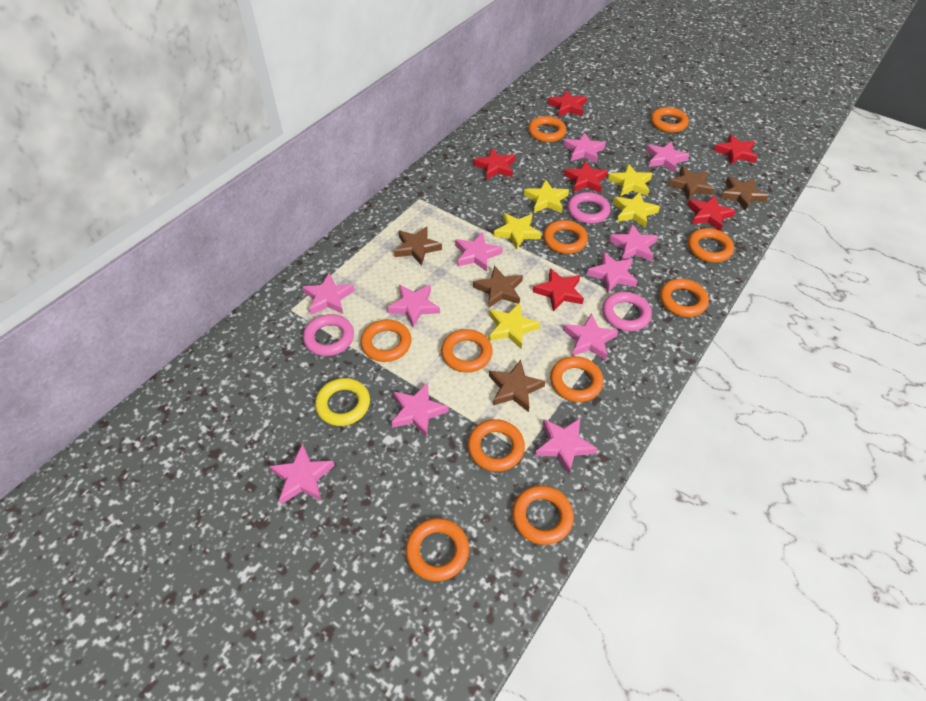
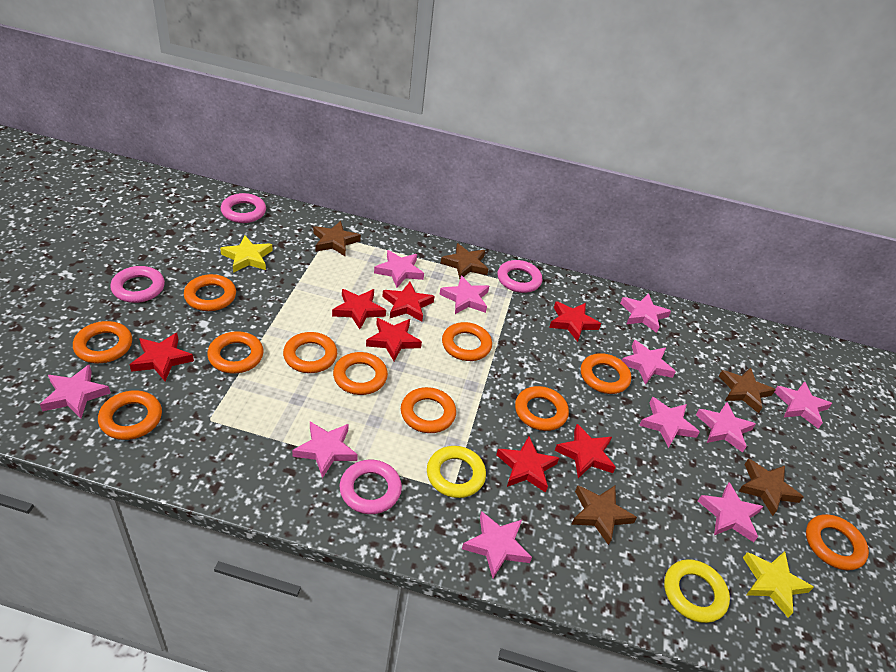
pink ring: [303,314,354,356] [567,192,610,224] [602,292,652,331] = 3 -> [110,266,165,303] [221,193,266,223] [340,460,402,514] [497,260,542,293] = 4
red star: [473,148,515,180] [533,268,584,311] [548,90,587,117] [564,160,608,193] [687,195,736,231] [713,134,758,165] = 6 -> [130,333,194,381] [332,289,386,329] [366,318,422,361] [382,282,434,322] [496,436,559,493] [549,301,601,342] [554,424,616,478] = 7
yellow ring: [315,378,370,426] = 1 -> [427,446,486,498] [664,559,730,623] = 2
yellow star: [489,303,540,349] [493,213,542,250] [524,179,569,213] [608,164,653,196] [613,192,660,228] = 5 -> [220,236,273,273] [743,551,814,618] = 2

